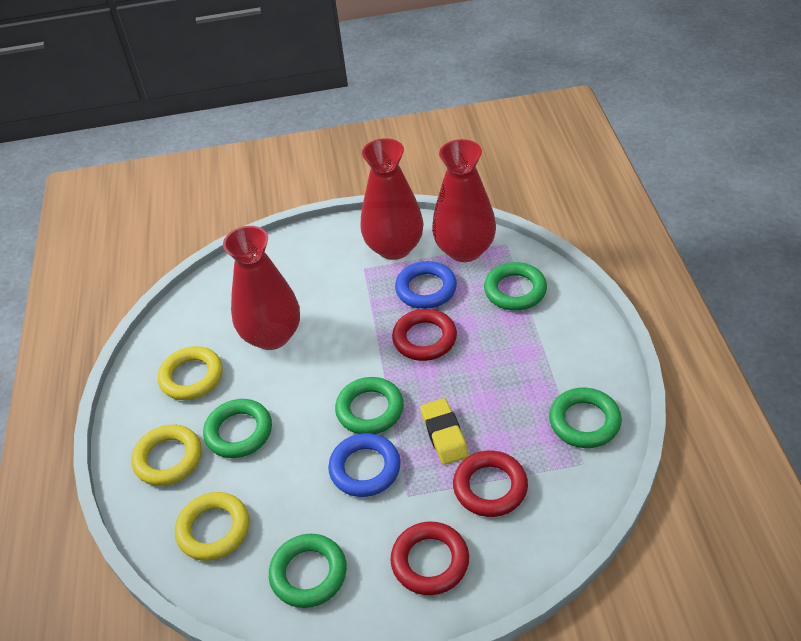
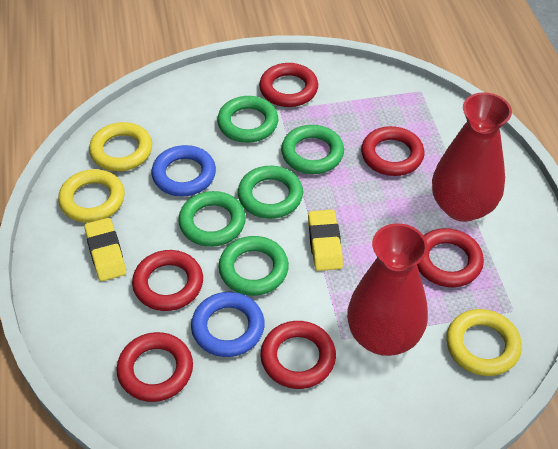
red ring: [390,522,469,595] [392,309,457,361] [453,451,528,517] = 3 -> [116,332,193,402] [132,250,203,311] [259,63,318,107] [261,321,336,389] [361,126,424,176] [417,228,484,287] = 6
red vase: [223,226,300,350] [361,138,424,260] [432,139,496,262] = 3 -> [347,223,428,356] [432,92,512,222] = 2
yellow eraser: [420,398,469,465] = 1 -> [84,218,126,281] [308,210,343,271] = 2

